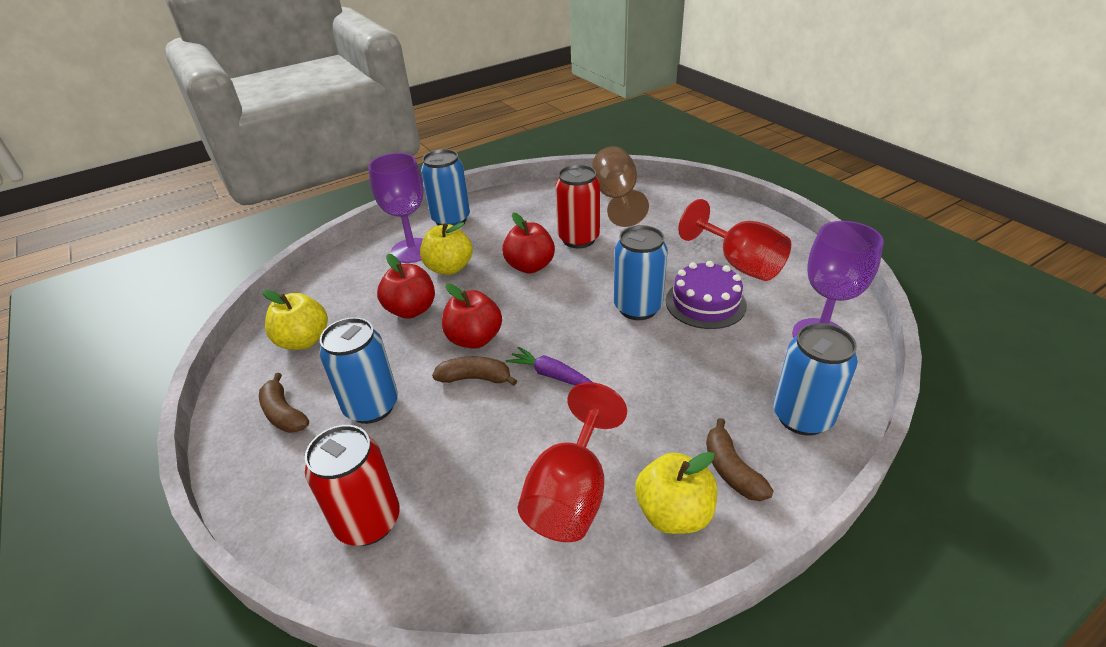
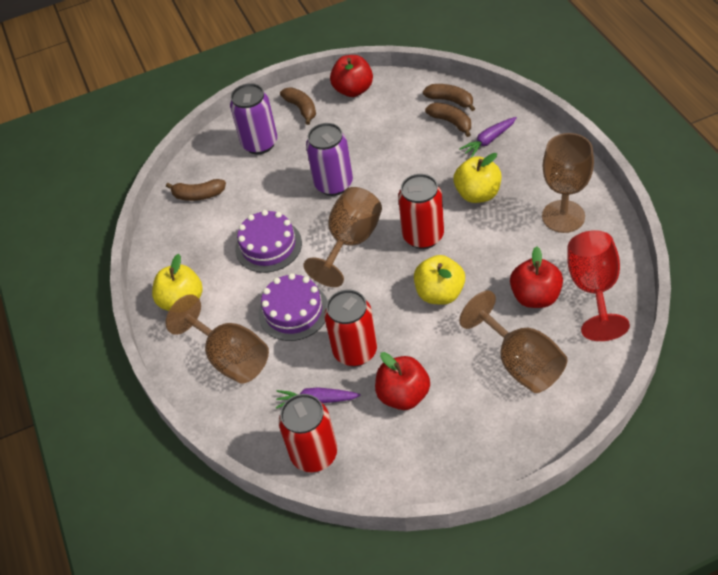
blue can: [320,317,398,424] [421,149,470,225] [614,225,668,320] [773,323,858,436] = 4 -> none = 0
brown banana: [259,373,309,433] [432,356,517,386] [706,418,774,501] = 3 -> [166,179,226,201] [280,87,316,125] [423,84,475,111] [425,103,471,137] = 4
brown goblet: [592,146,649,227] = 1 -> [165,294,269,383] [303,187,382,287] [459,291,568,393] [542,133,594,233] = 4
purple cake: [666,261,747,329] = 1 -> [235,210,302,273] [258,273,328,341] = 2
purple can: none = 0 -> [230,83,277,155] [306,123,353,196] = 2
purple carrot: [506,347,592,385] = 1 -> [276,387,361,409] [459,117,517,158] = 2
purple goblet: [368,153,424,263] [792,221,884,338] = 2 -> none = 0
red can: [305,425,400,546] [555,165,600,248] = 2 -> [279,394,337,472] [324,290,377,366] [398,174,444,249] = 3
red goblet: [518,382,627,542] [678,199,791,281] = 2 -> [567,230,630,341] = 1

